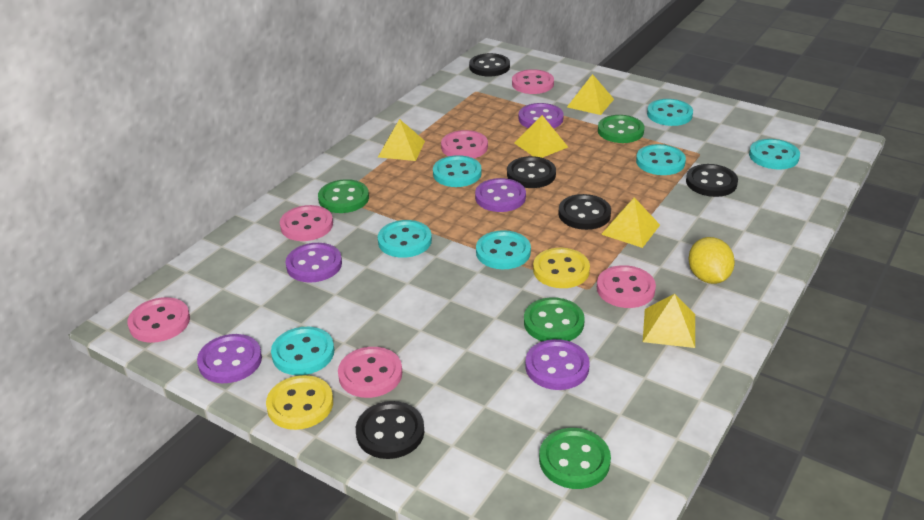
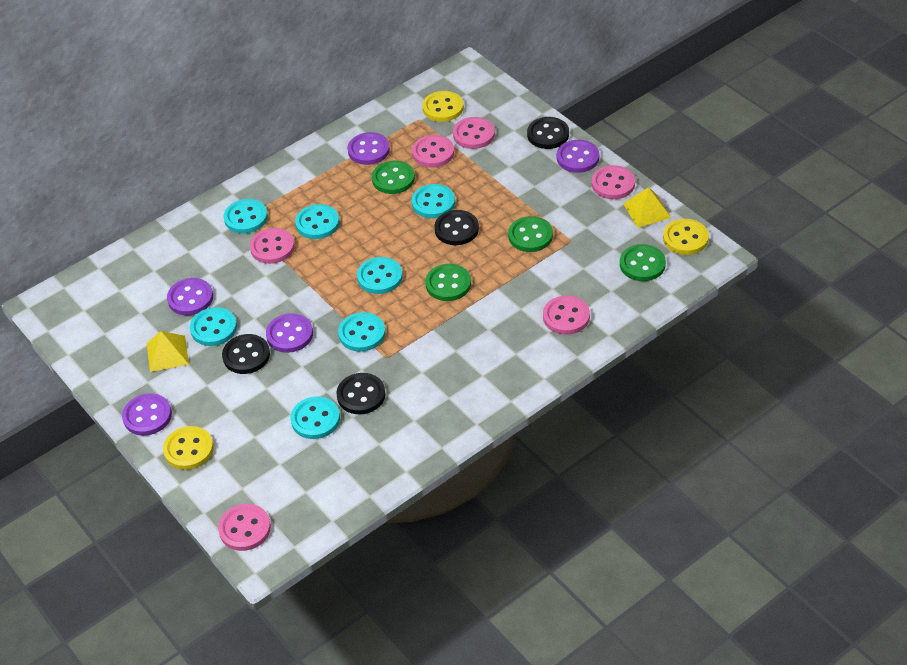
black button: [356,401,424,459] [469,53,510,77] [507,156,556,188] [558,194,611,230] [686,164,738,197] = 5 -> [222,334,270,374] [336,373,385,414] [434,210,479,245] [527,117,569,149] = 4
yellow button: [266,375,333,430] [533,248,590,288] = 2 -> [163,426,214,470] [422,91,464,122] [663,219,709,255] = 3
yellow lemon: [689,237,735,284] = 1 -> none = 0
yellow pyramid: [378,119,425,161] [515,115,568,158] [567,74,614,115] [601,197,660,248] [643,294,695,348] = 5 -> [147,331,189,372] [623,187,671,228] = 2

